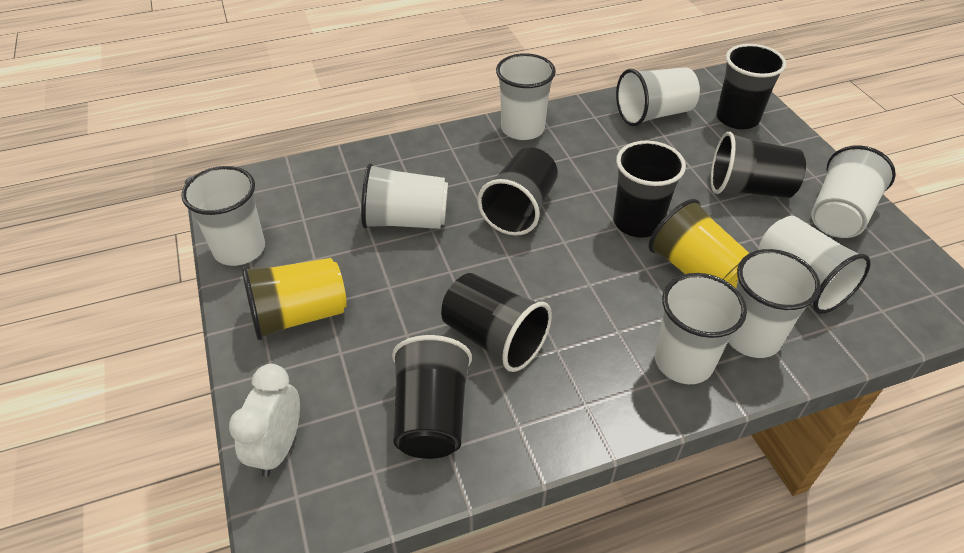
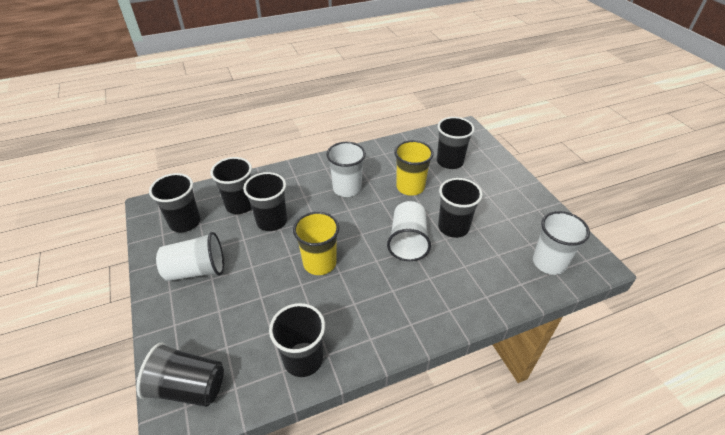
black cup: [392,335,472,459] [441,273,552,372] [478,147,558,236] [613,141,686,238] [711,132,806,198] [716,44,786,129] = 6 -> [136,343,224,407] [149,173,200,232] [210,157,252,214] [243,172,287,231] [269,303,325,377] [437,117,475,169] [438,178,483,238] = 7
white clock: [229,364,300,477] = 1 -> none = 0
white cup: [181,166,265,266] [361,163,448,229] [496,53,556,140] [616,67,700,126] [655,273,747,384] [728,249,821,358] [758,216,871,314] [811,145,896,238] = 8 -> [156,232,224,281] [327,142,366,197] [387,201,431,261] [533,211,590,275] = 4

